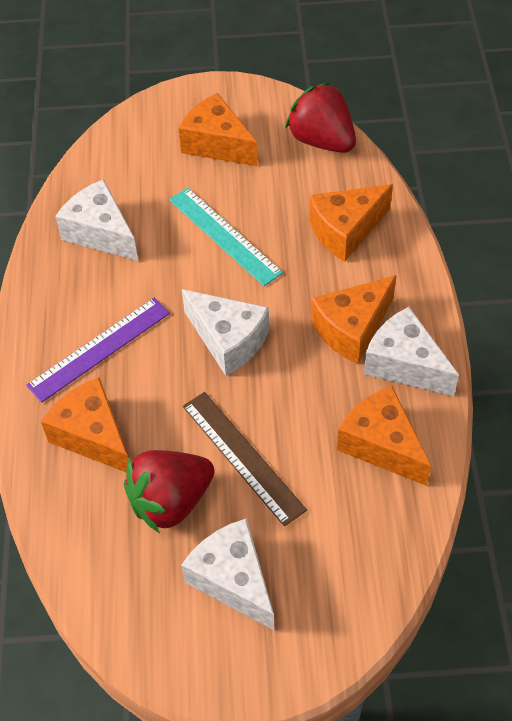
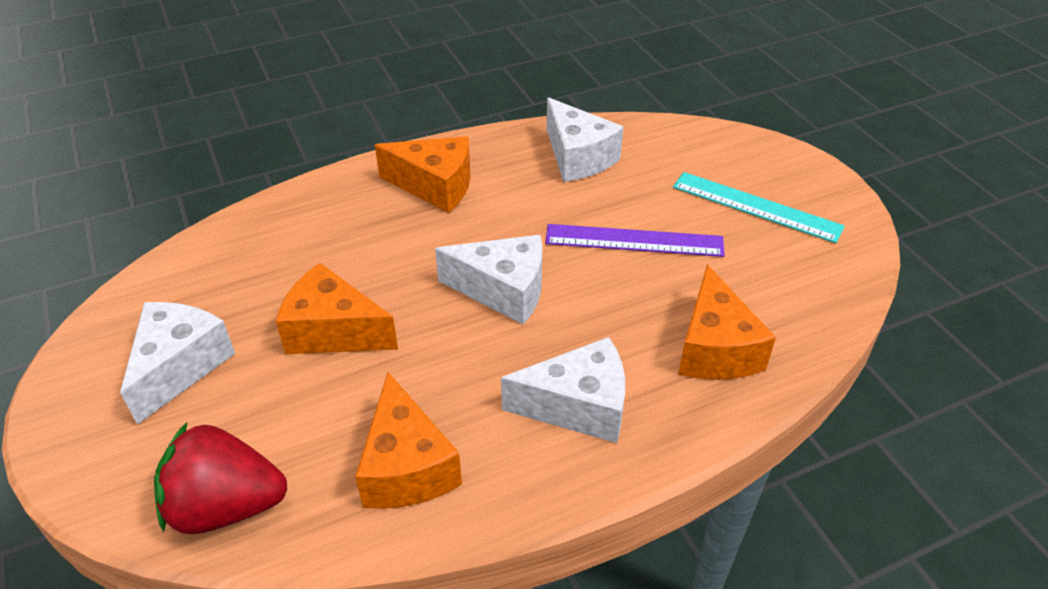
brown ruler: [183,392,307,526] = 1 -> none = 0
orange cheese: [41,377,128,472] [178,93,258,166] [309,184,393,262] [311,275,397,364] [337,386,431,486] = 5 -> [276,263,398,354] [355,372,462,509] [375,136,471,213] [678,264,776,380] = 4
red strawberry: [124,450,215,533] [285,82,356,153] = 2 -> [154,423,287,534] = 1

